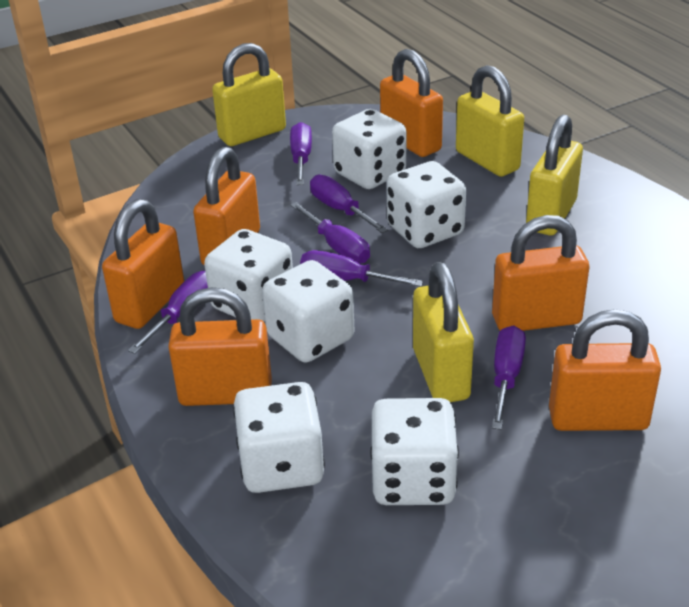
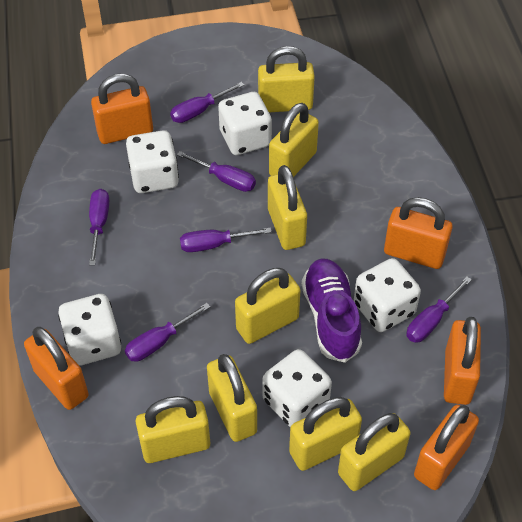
orange padlock: [102,199,184,329] [168,287,272,406] [193,147,260,265] [380,49,443,157] [492,215,589,331] [549,309,661,431] = 6 -> [24,327,89,410] [91,73,153,144] [384,197,453,269] [414,405,479,490] [444,317,481,405] = 5
purple shoe: none = 0 -> [302,258,362,363] = 1
white dice: [204,229,293,322] [233,382,325,493] [262,260,355,363] [332,109,406,189] [370,398,459,505] [387,161,466,248] = 6 -> [58,294,121,366] [126,130,179,193] [218,92,272,155] [263,349,332,427] [354,258,421,332] = 5
yellow padlock: [212,43,286,146] [413,262,474,402] [456,65,524,177] [526,115,583,235] = 4 -> [136,396,210,463] [207,354,257,442] [235,268,300,344] [258,46,315,112] [268,165,307,250] [269,103,319,177] [289,397,362,471] [338,413,411,491] = 8

